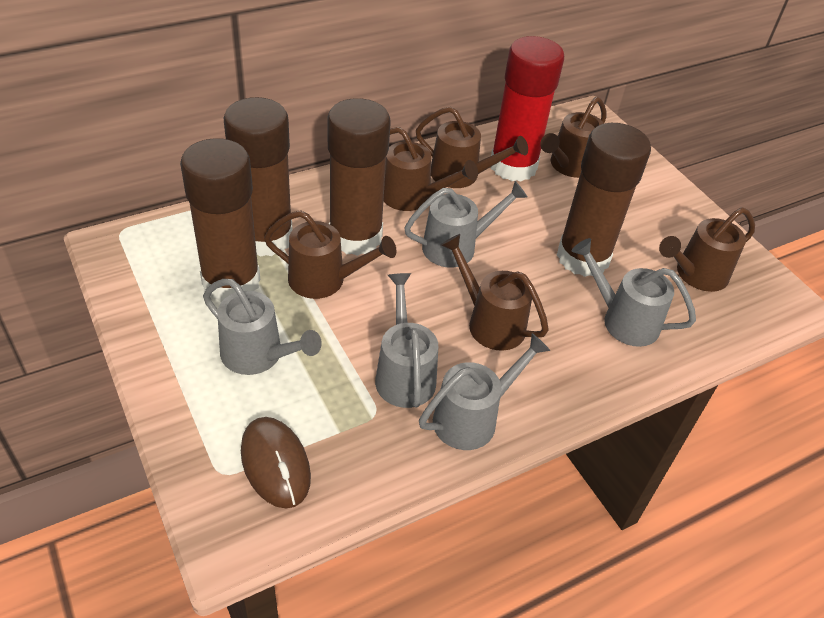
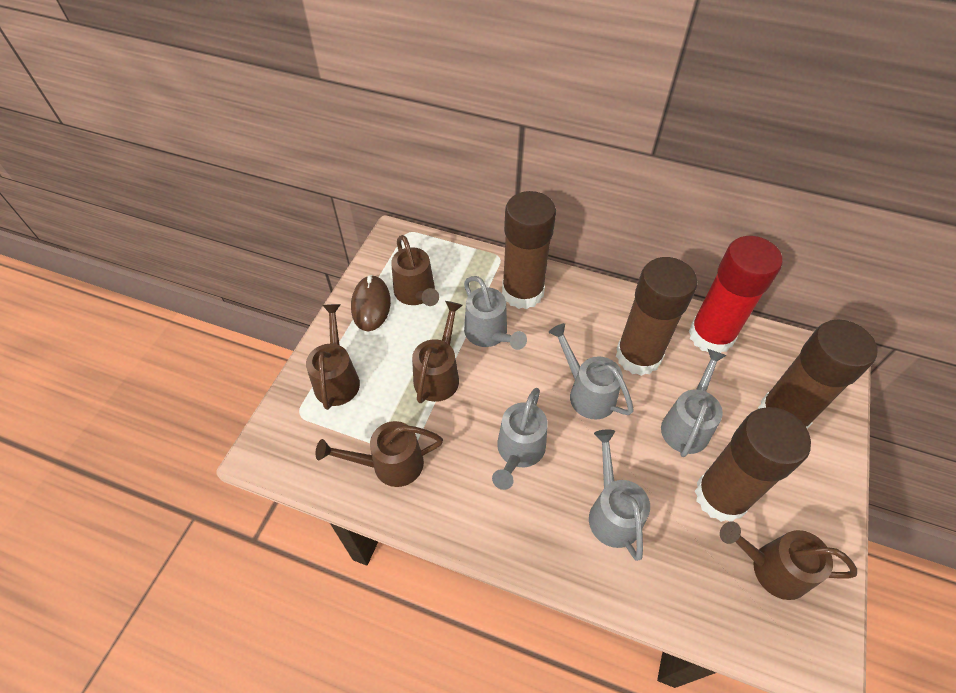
brown watering can: [264,210,397,299] [383,127,478,211] [416,106,528,188] [441,234,549,351] [540,97,606,178] [659,207,755,292] = 6 -> [306,304,360,410] [315,421,443,487] [391,235,439,306] [412,301,463,403] [720,521,857,600] = 5

